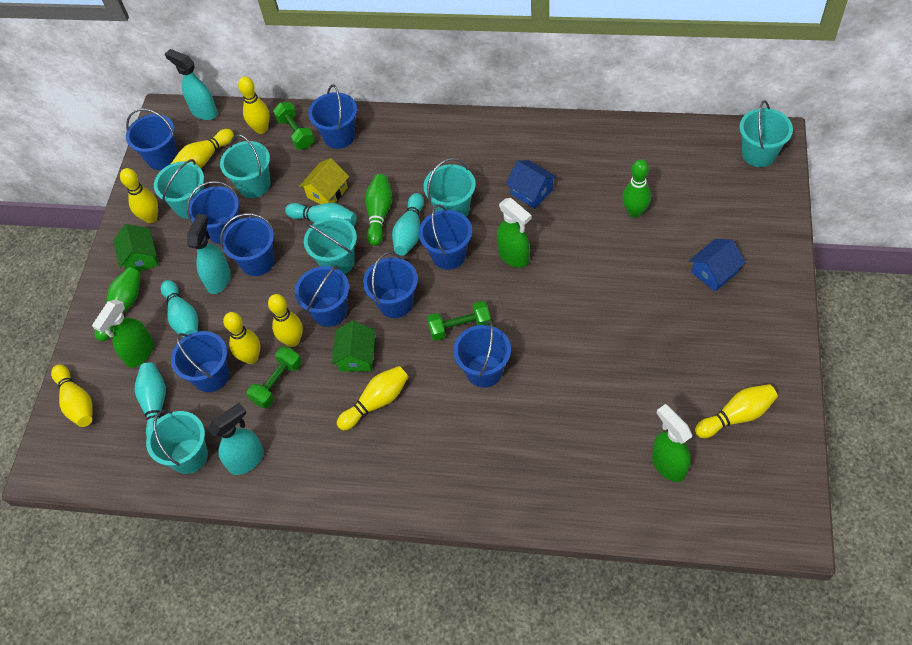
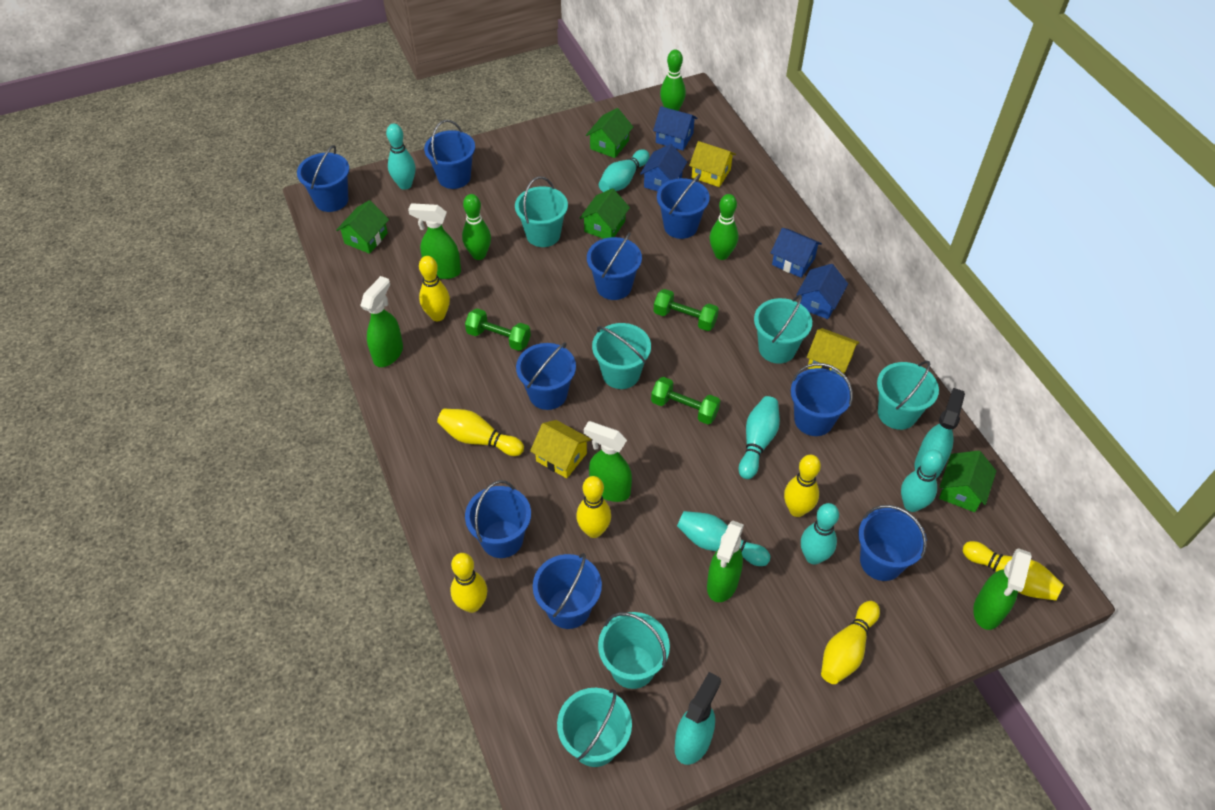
blue house: [506,160,557,209] [689,239,746,292] = 2 -> [640,144,687,191] [653,106,698,151] [771,228,822,278] [796,264,848,319] = 4
green house: [113,224,158,272] [332,321,376,372] = 2 -> [336,200,389,254] [580,188,630,239] [586,108,633,158] [939,450,996,512] = 4
green spray bottle: [92,299,154,368] [497,198,532,268] [652,404,692,482] = 3 -> [360,276,403,367] [408,203,461,279] [584,421,632,502] [707,521,744,602] [973,548,1032,630] = 5
turquoise bowling pin: [134,362,166,436] [161,280,198,338] [285,203,357,226] [392,193,424,255] = 4 -> [386,124,415,190] [599,149,650,192] [677,511,770,566] [739,396,780,479] [801,503,839,564] [901,449,943,512] = 6
turquoise spray bottle: [165,49,218,120] [187,214,231,294] [208,403,264,475] = 3 -> [675,672,721,765] [915,388,965,478] = 2
yellow bowling pin: [51,364,93,427] [120,168,158,223] [171,129,234,168] [223,312,260,364] [238,76,270,134] [268,294,303,347] [337,366,408,431] [695,384,778,438] = 8 -> [419,256,450,321] [437,409,524,456] [451,553,487,613] [576,476,611,538] [784,455,821,517] [821,601,880,684] [963,541,1064,601] = 7
yellow house: [299,158,349,204] = 1 -> [530,420,591,478] [689,141,736,187] [807,328,860,375] = 3

